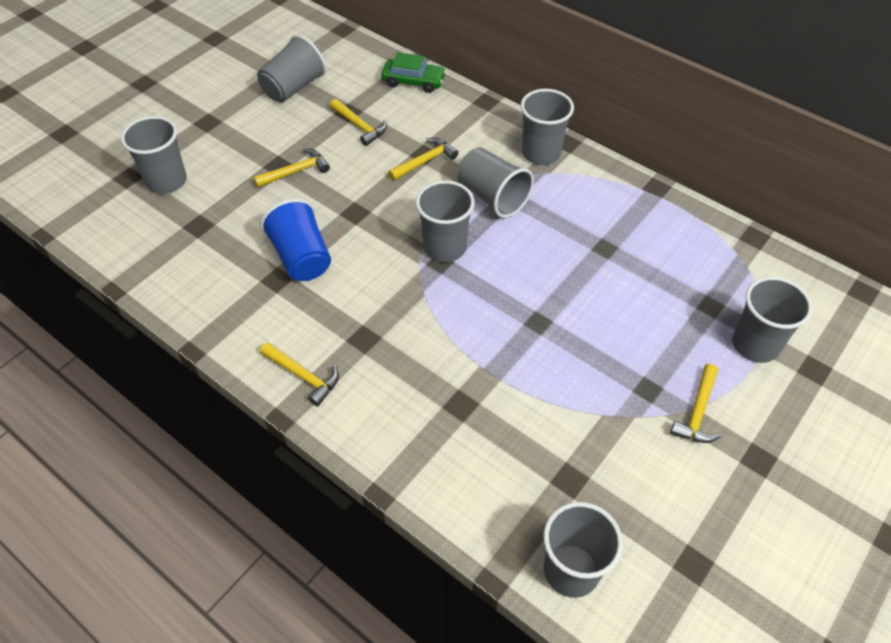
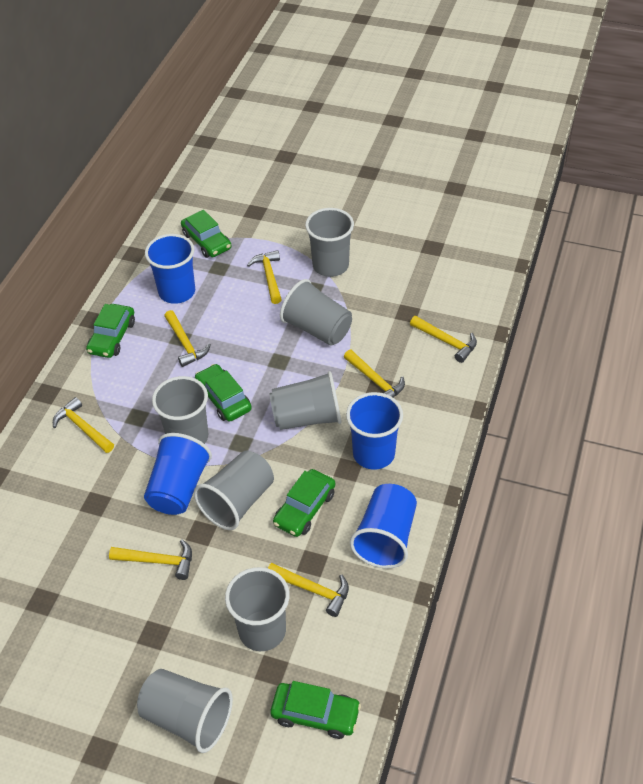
blue cup: [260,199,331,281] = 1 -> [144,433,212,515] [145,234,195,304] [346,392,403,470] [350,484,417,569] = 4
green car: [381,52,446,93] = 1 -> [86,304,135,358] [181,210,232,258] [195,364,252,422] [270,681,361,739] [273,469,335,537] = 5
yellow hammer: [254,148,330,188] [260,342,339,406] [330,99,387,146] [388,138,458,181] [670,364,721,443] = 5 -> [53,397,114,453] [109,539,192,580] [164,310,211,367] [247,250,282,304] [268,563,349,617] [344,350,405,398] [410,316,477,363] = 7

